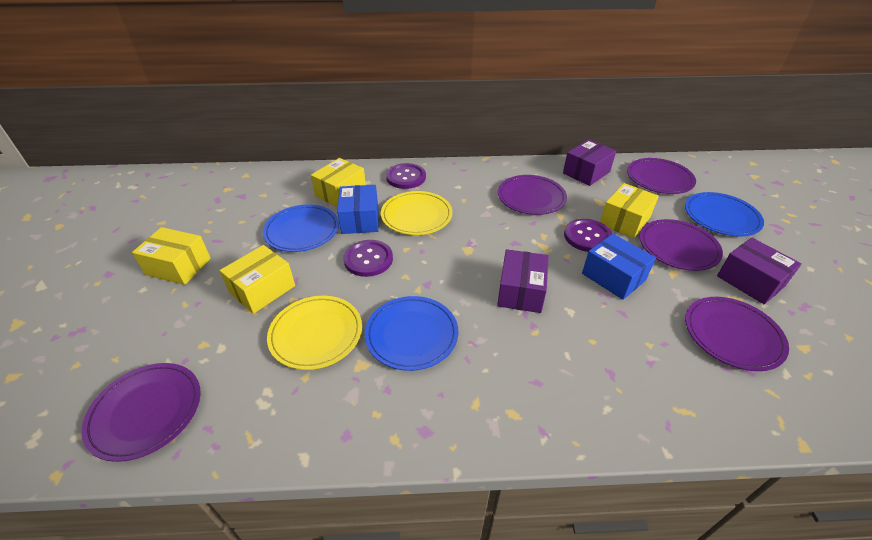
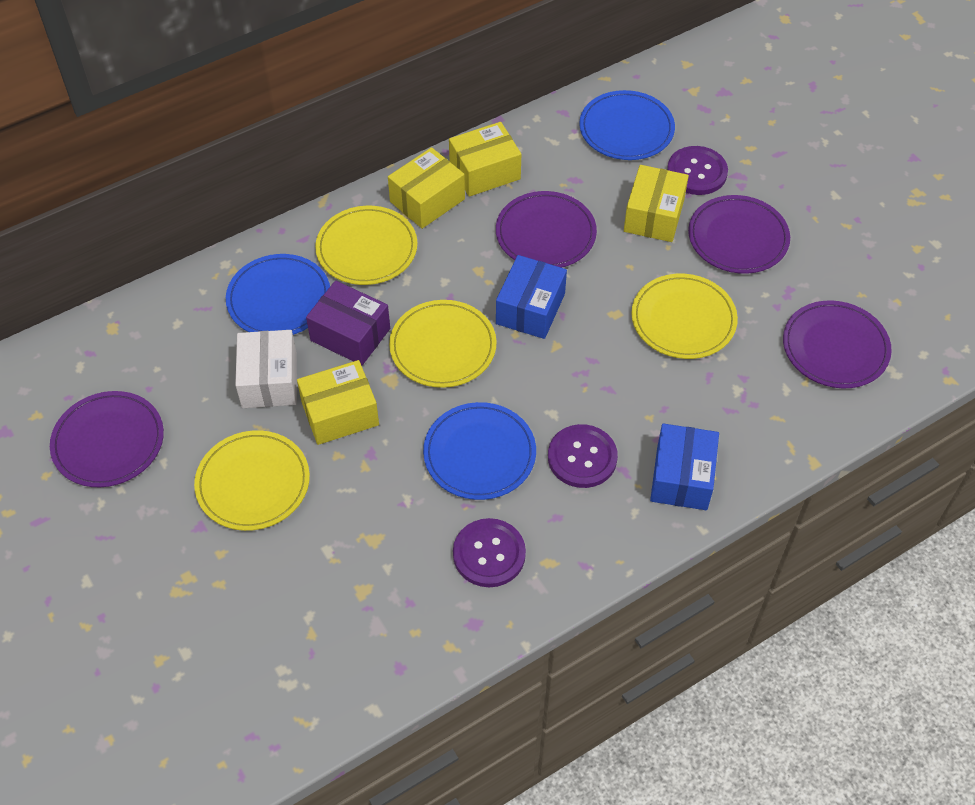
purple box: [497,249,549,313] [563,139,616,186] [717,238,802,304] = 3 -> [306,280,390,365] = 1
purple plate: [81,363,201,462] [498,175,567,215] [627,158,696,194] [640,219,723,271] [685,297,789,371] = 5 -> [50,391,164,487] [496,191,597,268] [688,195,790,274] [783,300,892,388] = 4
white box: none = 0 -> [235,330,297,408] = 1
yellow plate: [267,296,362,370] [381,191,453,235] = 2 -> [194,430,310,531] [315,206,417,285] [389,300,497,388] [631,274,738,359] = 4

